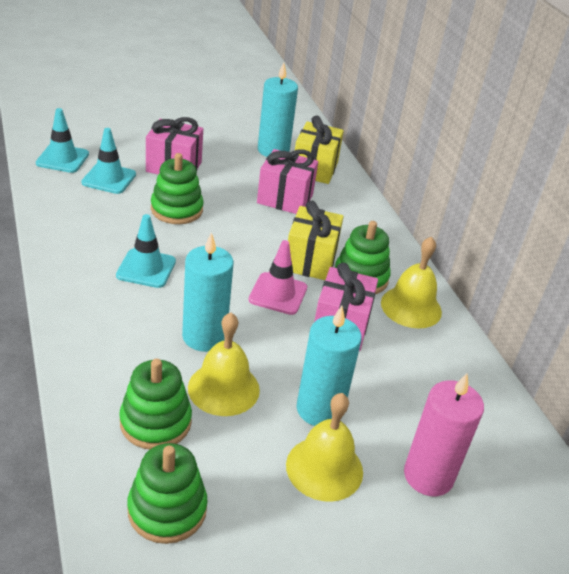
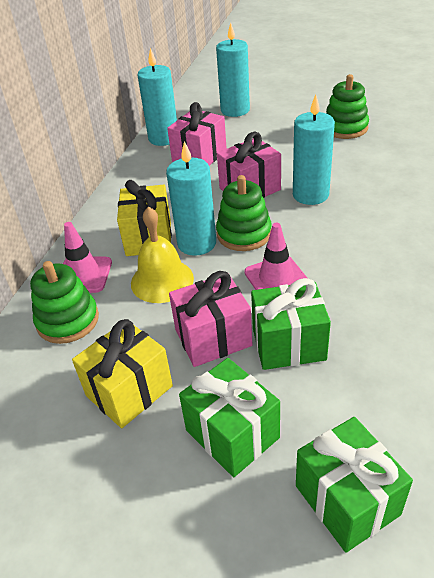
green gift: none = 0 -> [179,358,280,477] [251,278,331,370] [296,417,413,553] = 3
green stacking toy: [119,359,192,449] [127,443,207,544] [151,153,204,224] [335,221,391,294] = 4 -> [30,261,99,344] [216,175,272,251] [326,74,369,139] = 3
pink candle: [404,373,484,496] = 1 -> none = 0
pink traffic cone: [249,240,307,315] = 1 -> [63,222,112,293] [244,223,307,290] = 2
turquoise candle: [182,232,234,352] [258,63,298,157] [297,306,362,426] = 3 -> [137,48,177,146] [166,141,216,256] [216,22,250,117] [293,94,335,205] = 4
turquoise traffic cone: [36,108,89,173] [81,128,136,194] [116,214,176,288] = 3 -> none = 0
yellow bell: [188,313,260,416] [286,393,363,502] [381,236,442,328] = 3 -> [131,207,194,303] = 1

